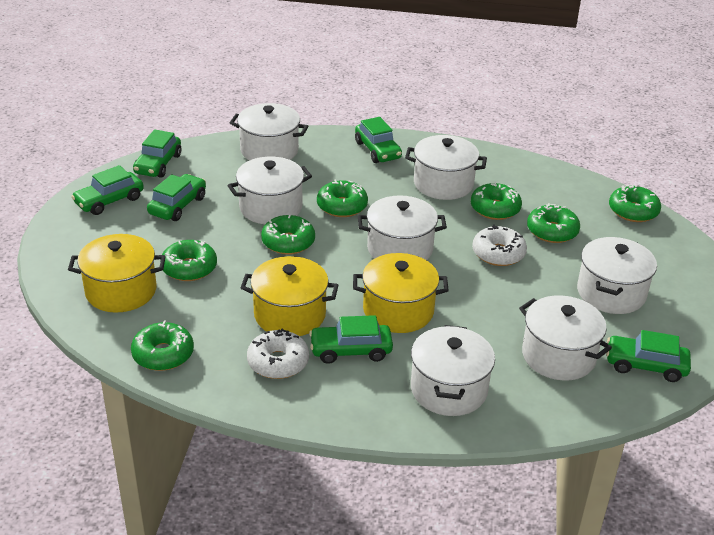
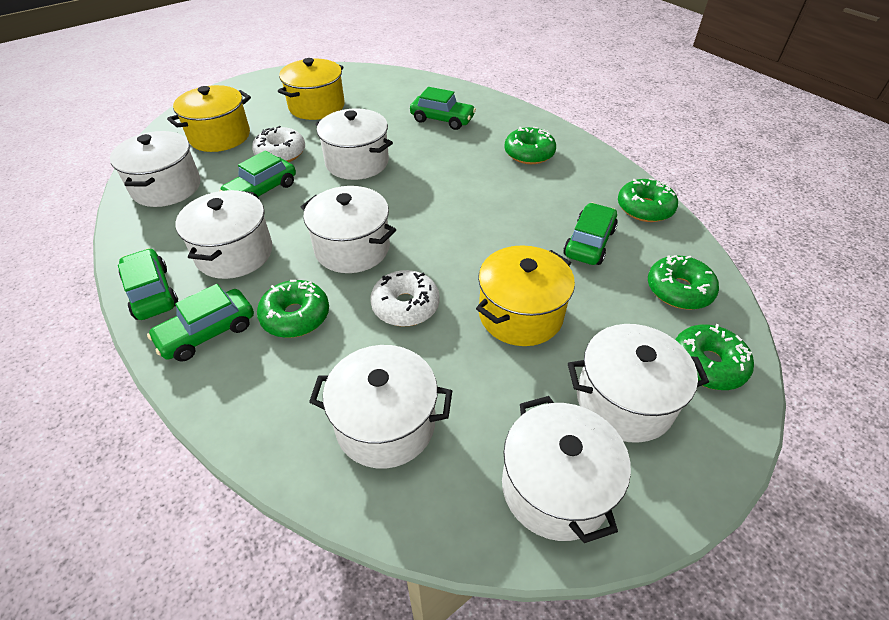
green car: [71,165,144,215] [133,129,181,178] [147,174,206,221] [309,315,393,364] [355,117,402,163] [606,330,691,382] = 6 -> [118,248,178,320] [147,284,254,362] [219,150,296,199] [410,87,476,130] [563,203,618,265] = 5
green donut: [131,320,194,371] [160,240,217,281] [261,215,315,255] [317,179,368,217] [471,182,522,220] [527,203,580,243] [609,185,661,222] = 7 -> [257,280,329,338] [504,127,556,164] [618,178,678,222] [648,255,719,310] [675,324,754,390] = 5

